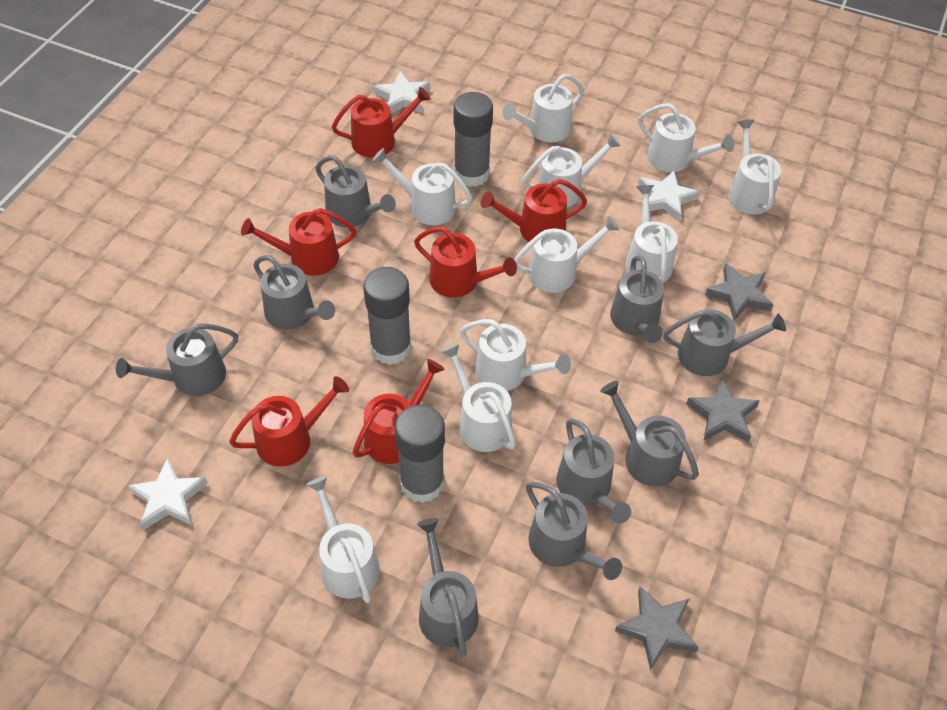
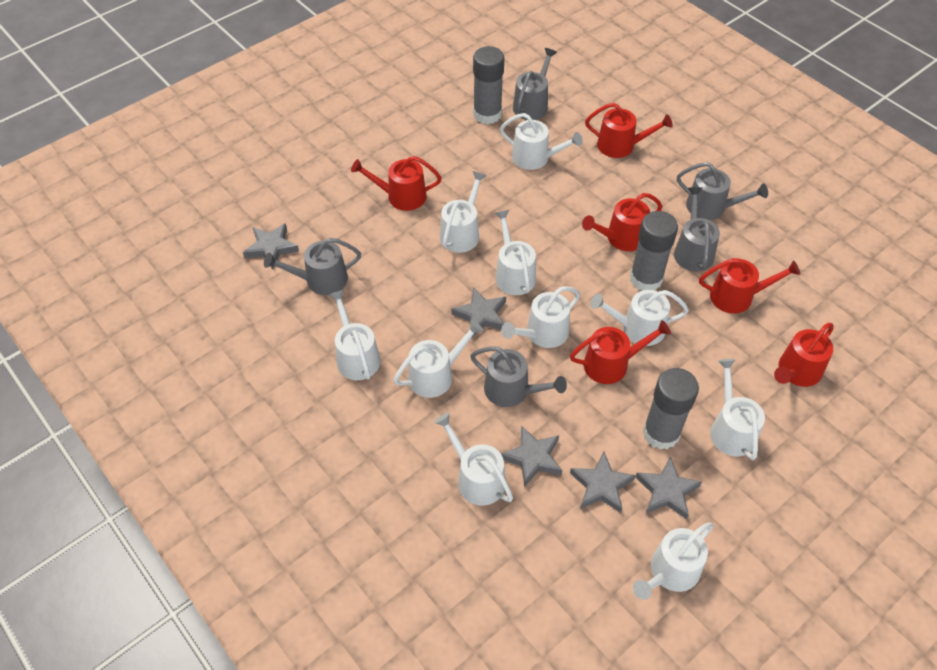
grey star: [615,586,699,670] [686,378,760,442] [705,263,773,321] = 3 -> [243,223,299,269] [451,287,506,338] [501,426,562,486] [570,452,636,513] [635,457,702,520] = 5
grey watering can: [116,323,238,396] [253,255,335,330] [315,155,396,227] [417,518,479,657] [526,482,622,580] [556,419,631,524] [600,381,699,486] [610,255,664,343] [663,309,786,376] = 9 -> [264,238,361,295] [470,346,567,407] [513,48,557,120] [674,187,720,272] [677,162,768,220] = 5
white star: [128,458,208,530] [373,71,430,113] [638,170,700,222] = 3 -> none = 0

